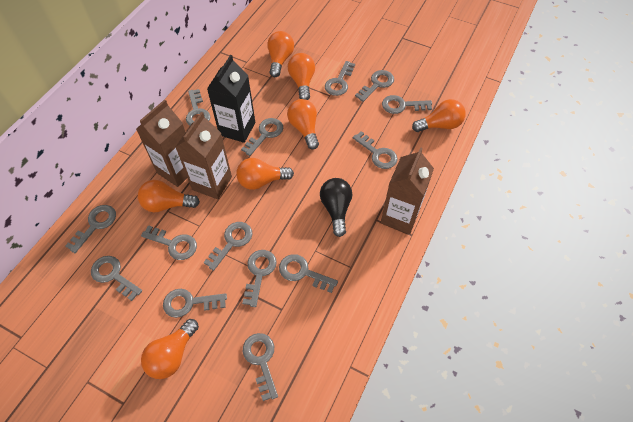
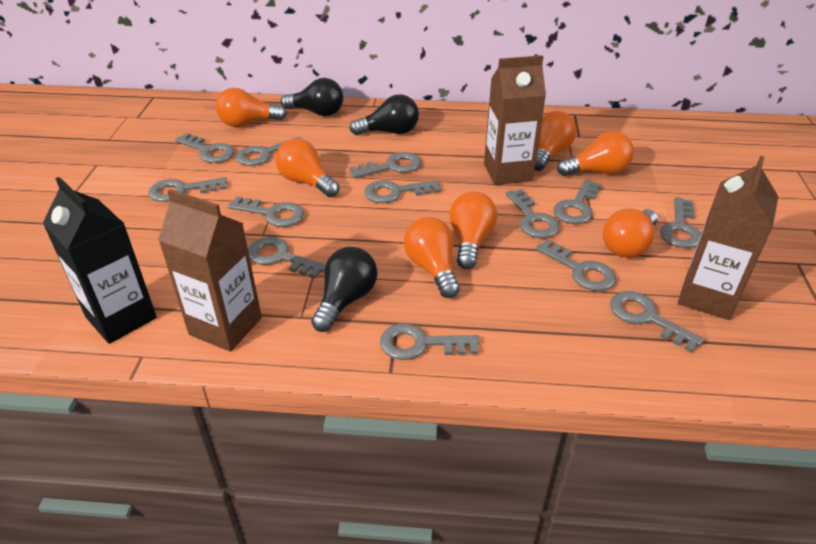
black light bulb: [320,178,352,237] = 1 -> [281,78,343,116] [311,247,377,332] [350,94,419,135] = 3
grey key: [65,205,116,253] [91,256,142,301] [141,225,197,260] [163,289,227,318] [186,89,210,126] [204,222,253,271] [241,118,283,156] [242,250,277,307] [243,333,278,401] [279,254,338,293] [325,61,355,96] [353,131,398,169] [355,70,394,102] [382,95,432,114] = 14 -> [148,177,227,202] [175,133,235,163] [227,196,304,227] [236,137,302,166] [248,237,326,278] [349,152,421,178] [364,180,441,203] [380,323,480,360] [506,189,560,238] [535,239,616,291] [553,179,601,224] [610,291,704,352] [660,197,701,248] = 13

